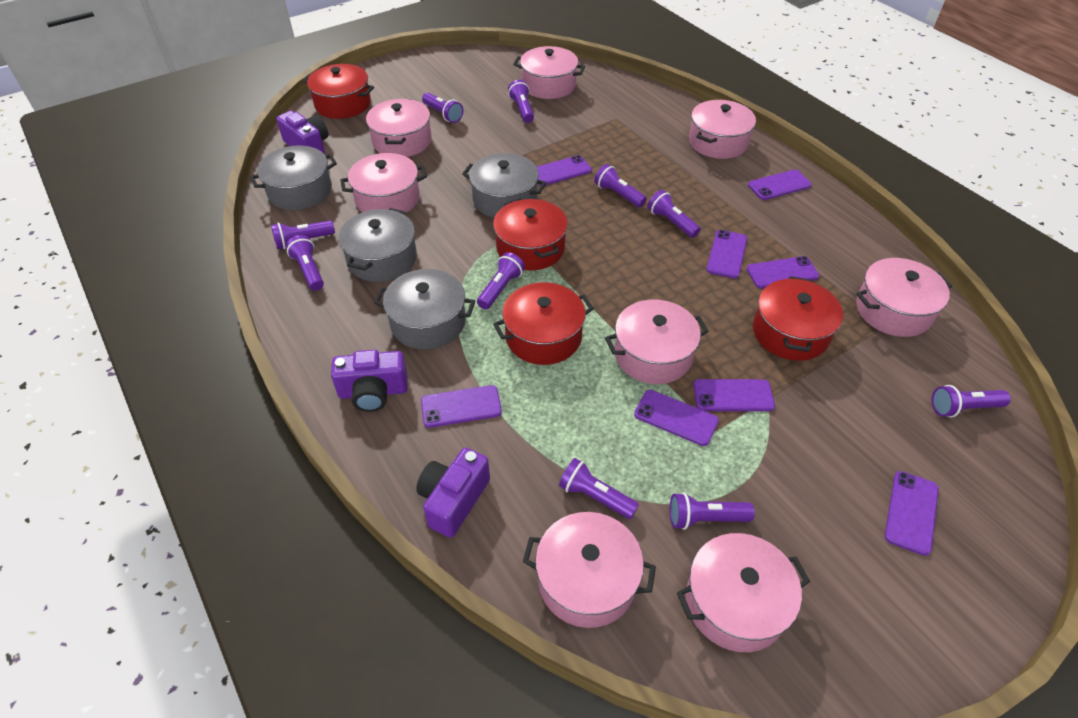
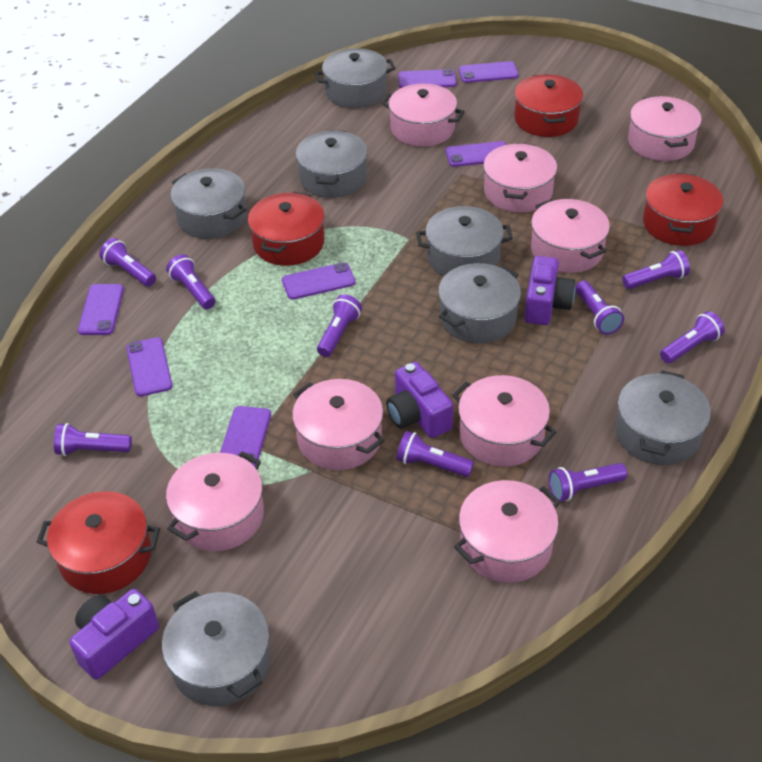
grey pot: [250,146,337,210] [339,208,417,282] [374,269,475,350] [462,153,546,218] = 4 -> [162,591,271,706] [171,168,247,239] [295,130,368,198] [314,48,396,108] [416,206,513,276] [438,263,521,343] [615,370,711,465] = 7
purple flashlight: [271,220,335,250] [286,235,324,291] [422,93,463,123] [477,252,525,309] [508,80,534,123] [559,458,639,519] [594,164,647,208] [648,190,701,238] [670,493,755,530] [932,385,1011,417] = 10 -> [54,423,132,456] [99,238,156,286] [166,254,215,309] [317,294,362,357] [396,431,474,477] [549,463,627,501] [575,281,624,334] [622,250,690,289] [660,311,725,364] = 9
purple phone: [421,385,502,428] [537,155,592,186] [634,390,719,446] [693,379,775,411] [706,230,747,279] [747,256,819,289] [748,169,812,200] [885,471,939,556] = 8 -> [78,284,124,335] [126,337,173,396] [220,406,271,466] [282,262,355,300] [398,69,457,88] [446,141,507,167] [459,61,519,83] = 7

